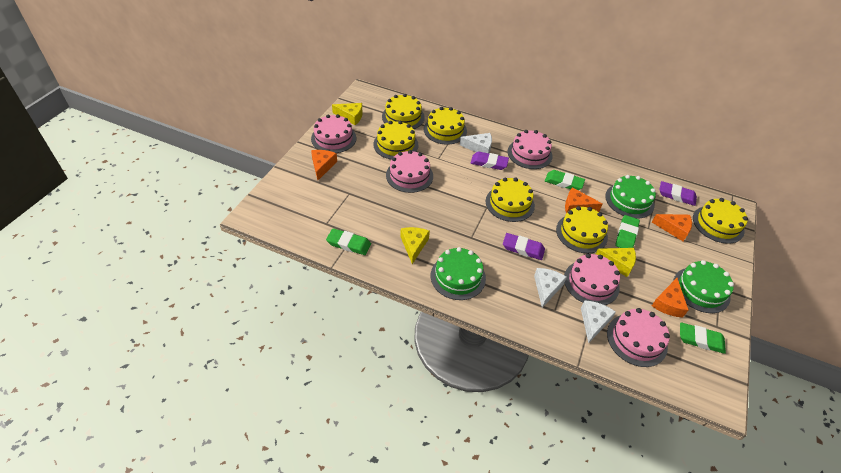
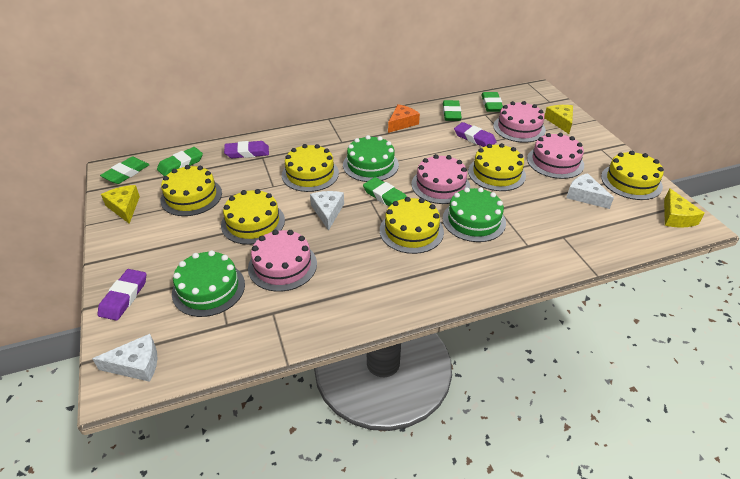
green eraser: [326,228,371,255] [545,170,585,190] [615,215,640,248] [680,322,726,354] = 4 -> [100,157,149,184] [157,147,203,176] [363,177,407,206] [443,100,462,121] [481,92,503,112] = 5
orange cheese: [311,150,337,180] [565,187,603,213] [652,214,692,241] [652,278,689,318] = 4 -> [388,104,420,133] = 1
pink cake: [311,114,356,153] [386,150,433,193] [508,130,553,169] [564,254,620,305] [607,308,670,367] = 5 -> [248,230,317,292] [411,154,470,204] [493,101,546,143] [527,133,584,179] = 4

